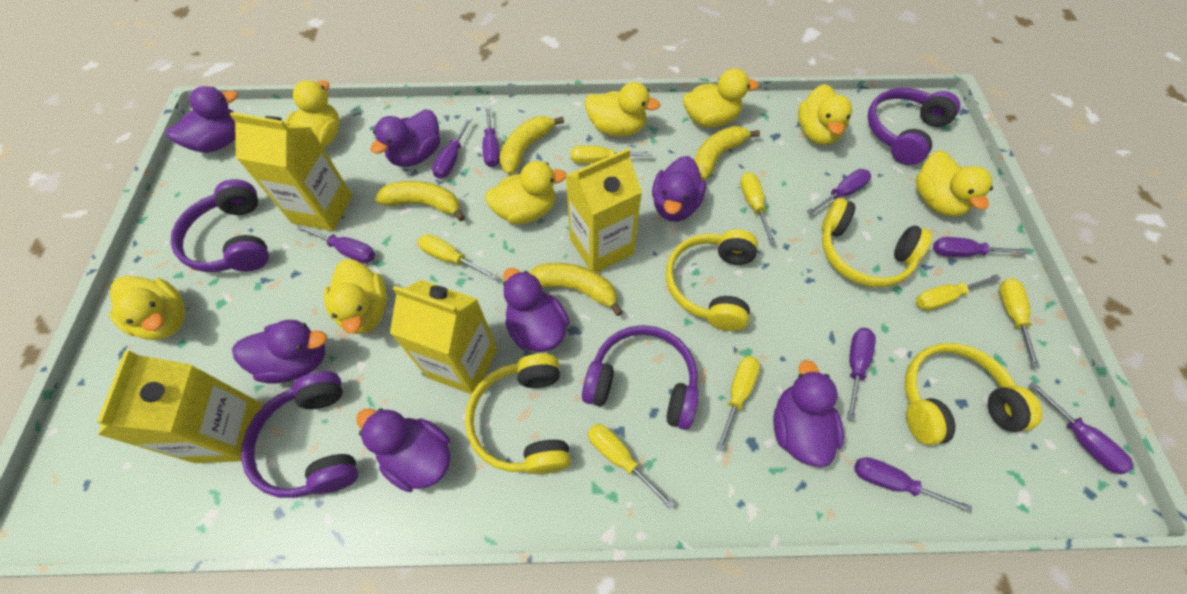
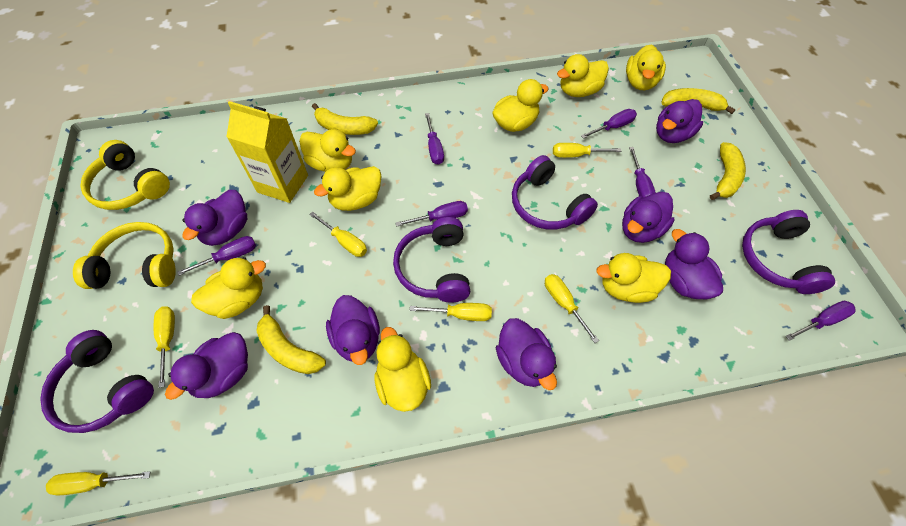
purple screwdriver: [296,225,375,263] [432,117,472,179] [483,105,500,167] [806,169,871,215] [847,328,876,421] [854,457,972,513] [933,237,1028,257] [1029,382,1133,474] = 8 -> [177,236,256,276] [395,201,468,227] [425,113,444,165] [581,109,637,139] [629,147,656,198] [786,301,855,341] = 6
yellow carton: [97,350,264,463] [230,112,353,231] [390,280,497,394] [565,148,642,273] = 4 -> [227,101,308,203] = 1
yellow headphones: [465,354,571,474] [666,230,758,331] [822,198,932,287] [905,343,1042,445] = 4 -> [73,222,176,289] [81,140,170,210] = 2
yellow screwdriver: [418,234,497,280] [571,146,652,164] [588,424,675,510] [716,356,760,452] [740,172,776,244] [916,274,1001,311] [999,278,1040,368] = 7 -> [46,471,151,495] [154,307,175,388] [309,212,367,257] [410,303,492,321] [545,274,599,343] [553,143,621,158] = 6

